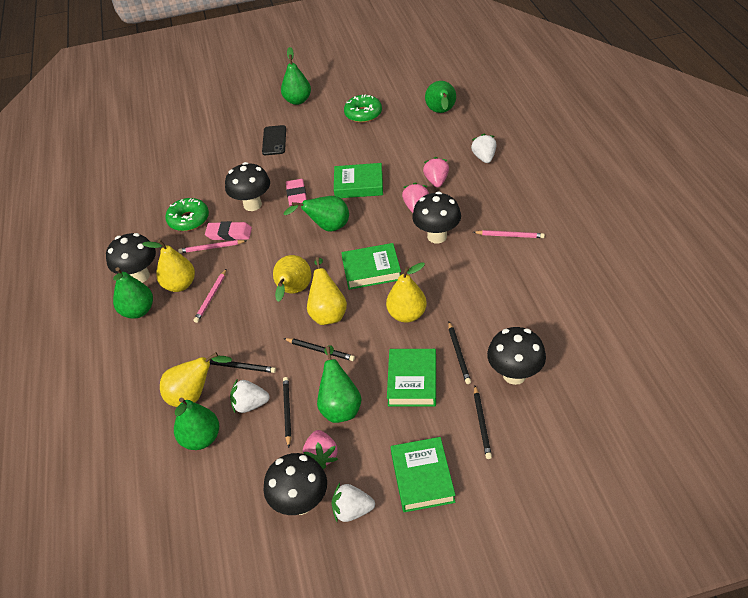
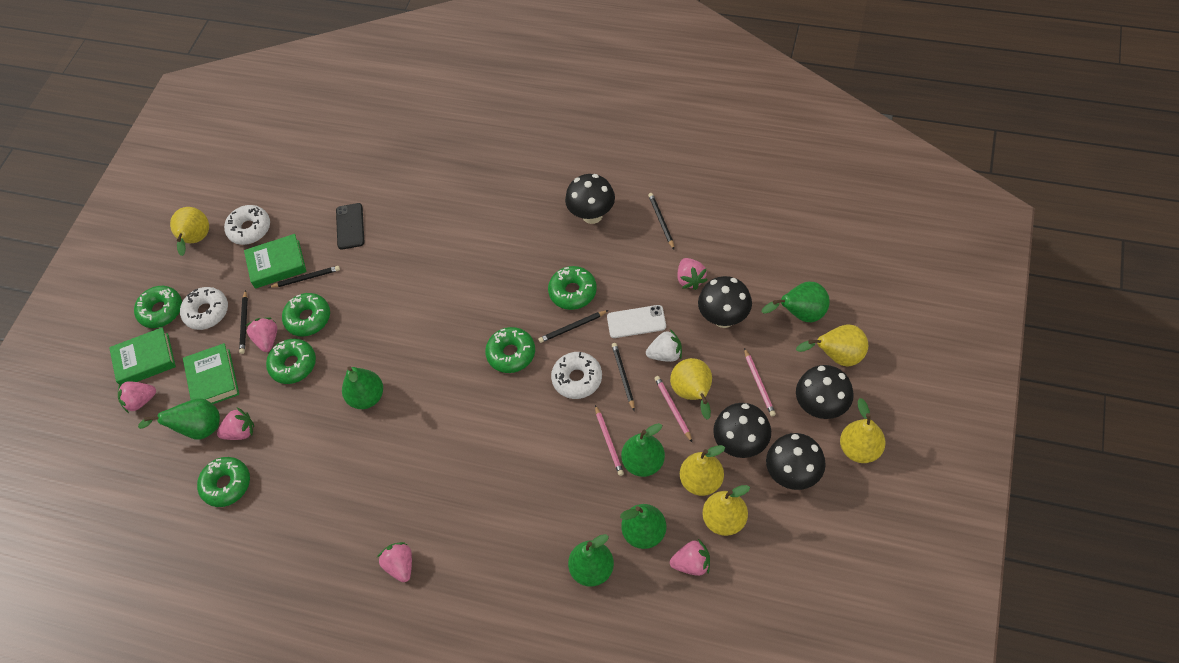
green book: [334,163,383,198] [341,243,401,290] [387,349,436,406] [391,437,456,512] = 4 -> [109,327,176,385] [183,343,239,404] [244,234,306,289] = 3
green donut: [165,198,209,231] [344,95,382,123] = 2 -> [134,286,182,328] [197,457,250,507] [266,339,316,384] [282,293,330,336] [485,327,535,373] [548,266,597,310] = 6
pink eraser: [205,221,252,241] [286,179,307,206] = 2 -> none = 0
pink strawberry: [303,430,338,469] [402,182,429,213] [423,157,449,187] = 3 -> [118,381,156,413] [217,407,254,440] [245,317,277,352] [377,542,412,582] [670,539,710,576] [677,258,707,290] = 6
white donut: none = 0 -> [180,287,228,330] [224,205,270,245] [551,352,602,399] = 3
white phone: none = 0 -> [607,305,666,338] = 1
white strawberry: [230,379,270,413] [332,483,375,522] [471,133,496,163] = 3 -> [646,329,682,362] = 1
yellow pear: [142,239,195,292] [160,352,233,407] [273,255,311,302] [307,257,347,325] [386,262,427,323] = 5 -> [170,207,209,256] [670,358,712,420] [680,445,725,496] [703,485,750,536] [796,324,868,366] [840,398,886,463] = 6

